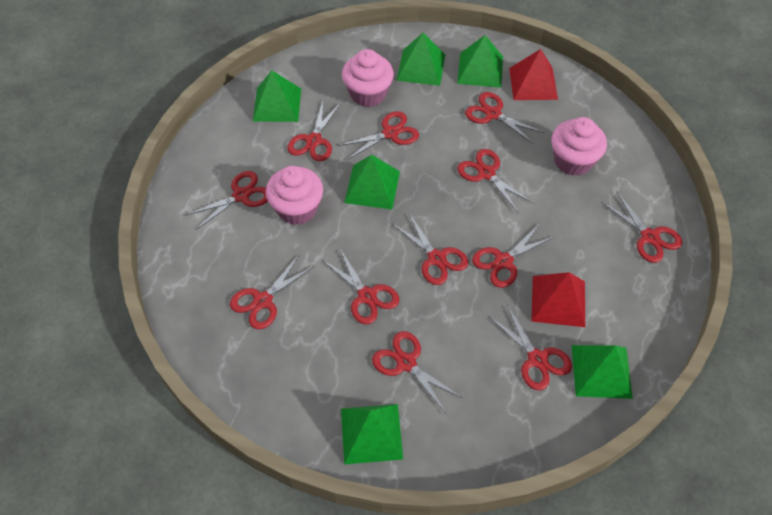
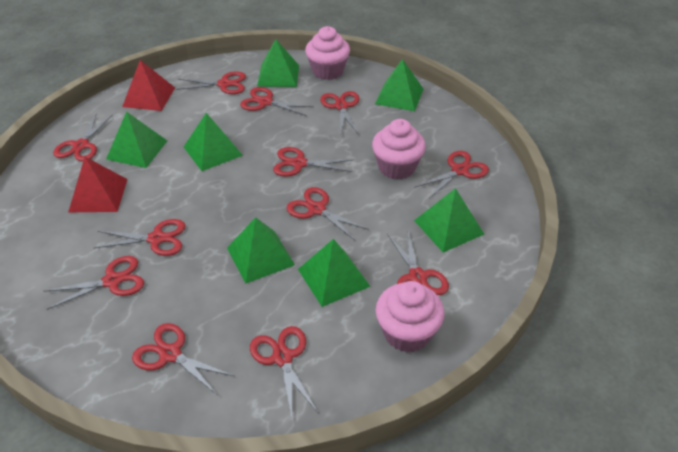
green pyramid: [253,70,301,122] [341,404,403,464] [344,154,400,210] [396,33,445,86] [457,35,503,88] [572,345,633,399] = 6 -> [106,111,167,168] [184,113,243,171] [227,217,295,283] [257,39,299,87] [298,239,371,307] [375,59,423,111] [414,188,484,252] = 7

